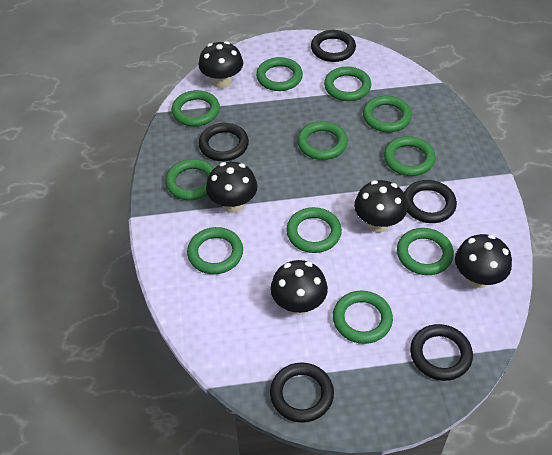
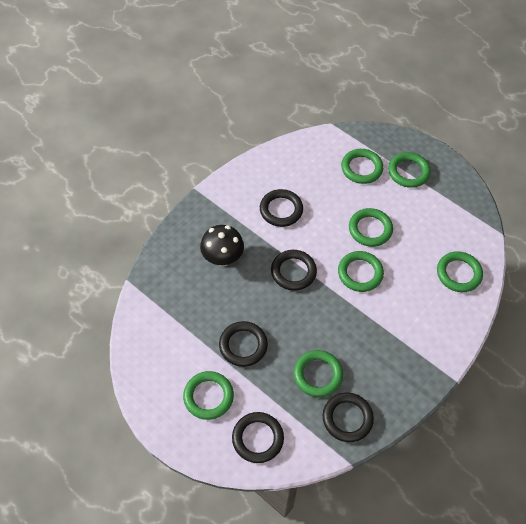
black mushroom: [198,41,243,88] [206,162,258,213] [271,260,328,315] [354,180,407,232] [455,234,512,288] = 5 -> [200,225,244,266] = 1
green ring: [165,159,214,200] [172,90,220,126] [187,227,243,274] [256,57,303,91] [286,207,342,253] [297,121,348,160] [324,66,371,101] [333,291,393,344] [363,96,412,132] [384,136,435,176] [397,228,454,275] = 11 -> [183,371,234,420] [294,350,343,397] [338,251,384,292] [341,149,383,184] [349,208,393,247] [388,152,431,188] [437,251,483,292] = 7

